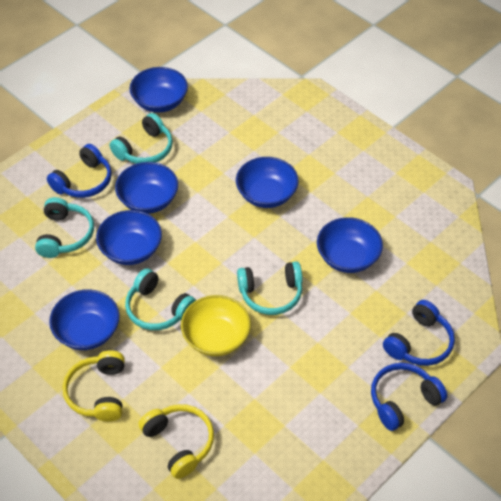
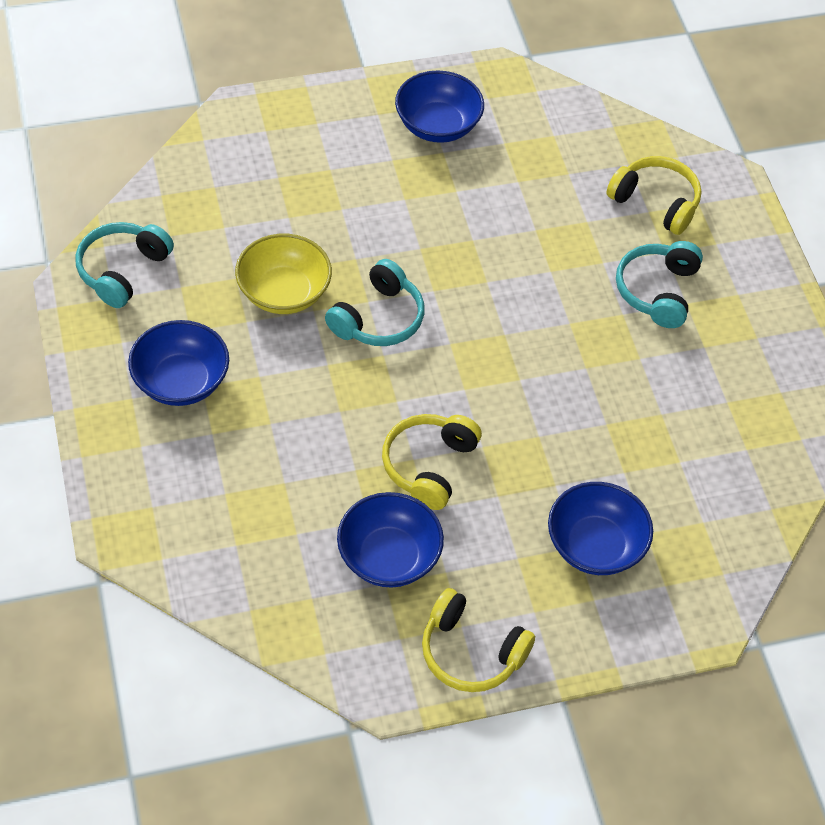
blue bowl: [49,289,120,350] [96,210,162,265] [115,162,178,214] [130,67,188,113] [236,157,299,208] [317,217,383,273] = 6 -> [128,320,229,406] [337,492,444,588] [395,71,484,143] [548,482,653,575] = 4
blue headphones: [47,144,112,198] [371,363,447,431] [383,300,455,366] = 3 -> none = 0
turquoise headphones: [35,197,94,258] [110,113,173,164] [125,268,196,330] [237,262,303,315] = 4 -> [76,222,174,308] [325,259,424,346] [616,241,703,328] = 3
yellow headphones: [62,350,125,422] [139,404,214,479] = 2 -> [382,414,482,510] [422,588,535,692] [607,156,701,235] = 3

